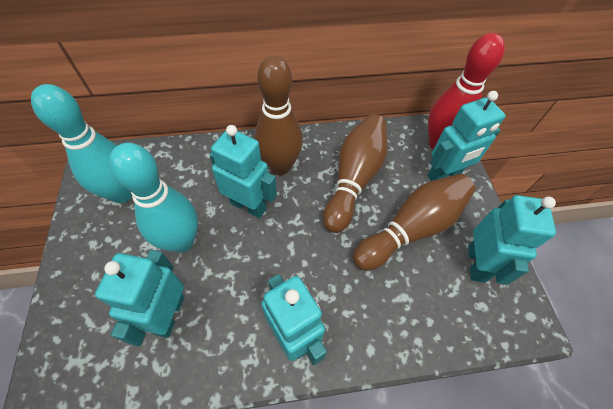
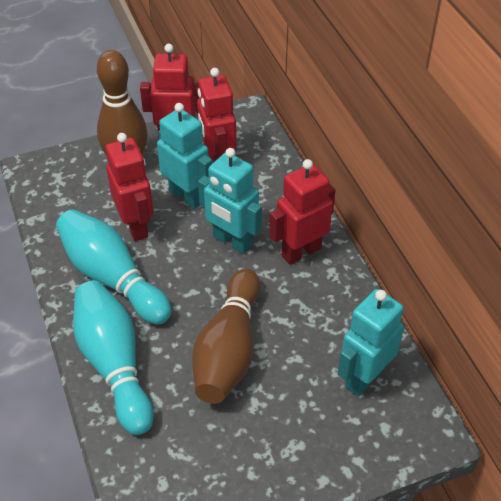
brown bowling pin: [254,55,303,175] [323,114,387,233] [353,174,475,271] = 3 -> [97,50,147,156] [192,268,260,404] = 2
red bowling pin: [428,33,505,149] = 1 -> none = 0
red robot: none = 0 -> [106,133,154,241] [140,44,199,138] [197,68,236,163] [269,159,335,265] = 4
turquoise robot: [95,250,184,346] [209,125,277,218] [261,274,327,365] [428,91,505,181] [468,195,556,285] = 5 -> [157,103,212,209] [198,148,262,254] [338,289,404,397] = 3

